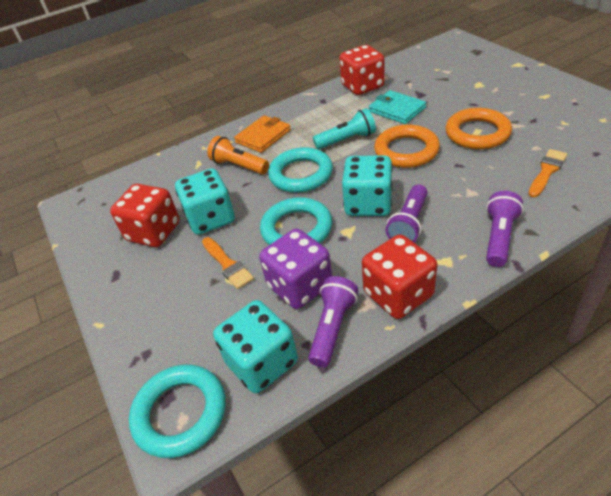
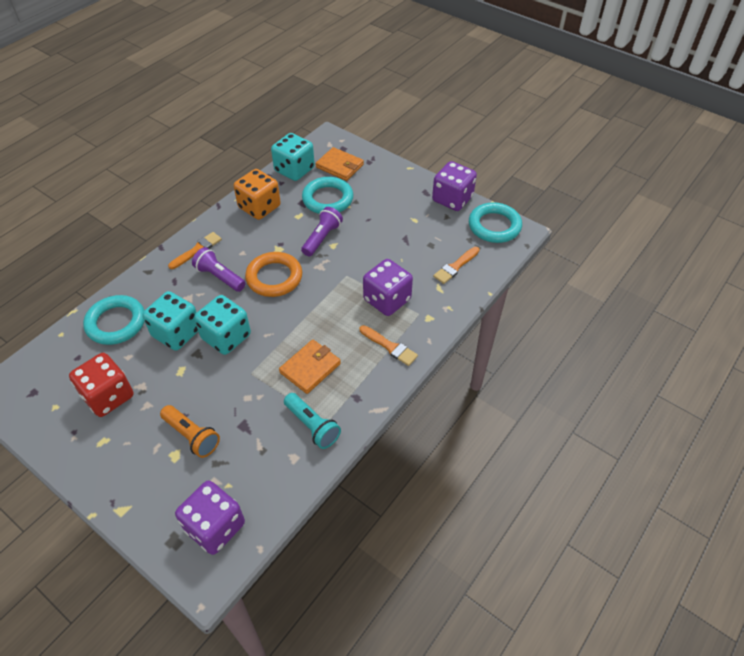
orange brush: [202,237,254,289] [528,149,567,197] = 2 -> [168,232,222,269] [360,325,418,366] [433,247,479,284] = 3
orange dice: none = 0 -> [234,169,281,220] = 1
orange ring: [374,125,440,168] [446,108,512,149] = 2 -> [245,252,302,297] = 1
orange wallet: [234,115,291,153] = 1 -> [279,340,341,394] [316,147,364,181] = 2
purple dice: [259,228,332,309] = 1 -> [175,481,245,555] [363,259,413,316] [432,161,477,211] = 3
purple flashlight: [308,276,358,367] [386,184,428,242] [486,191,524,267] = 3 -> [192,247,246,292] [301,207,343,256] = 2
red dice: [110,184,180,247] [339,45,385,95] [362,234,437,319] = 3 -> [69,353,134,417] = 1
turquoise wallet: [369,90,426,124] = 1 -> none = 0

